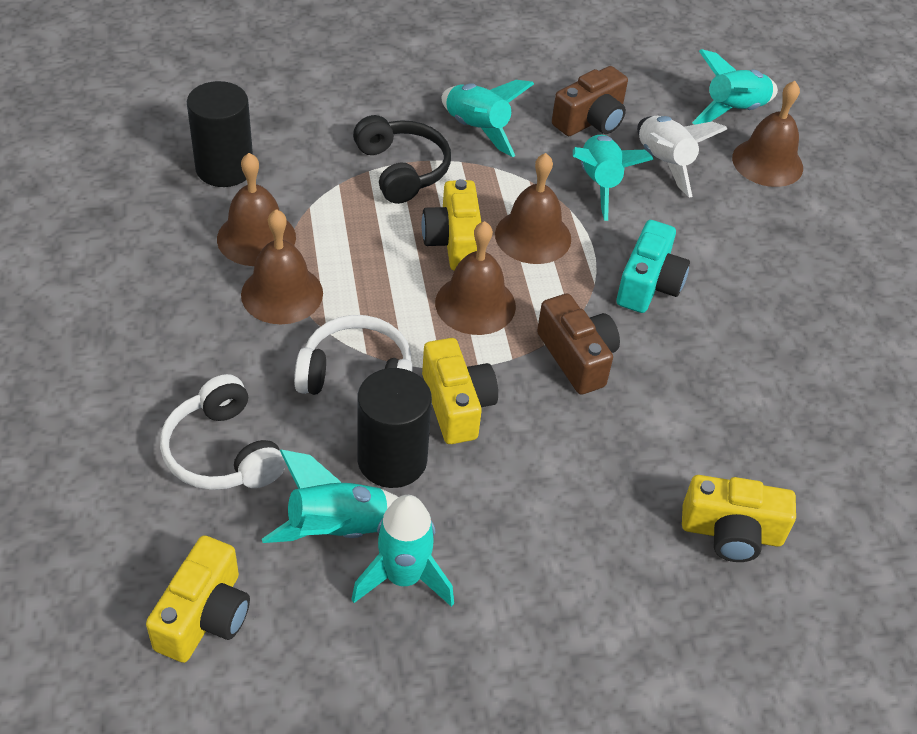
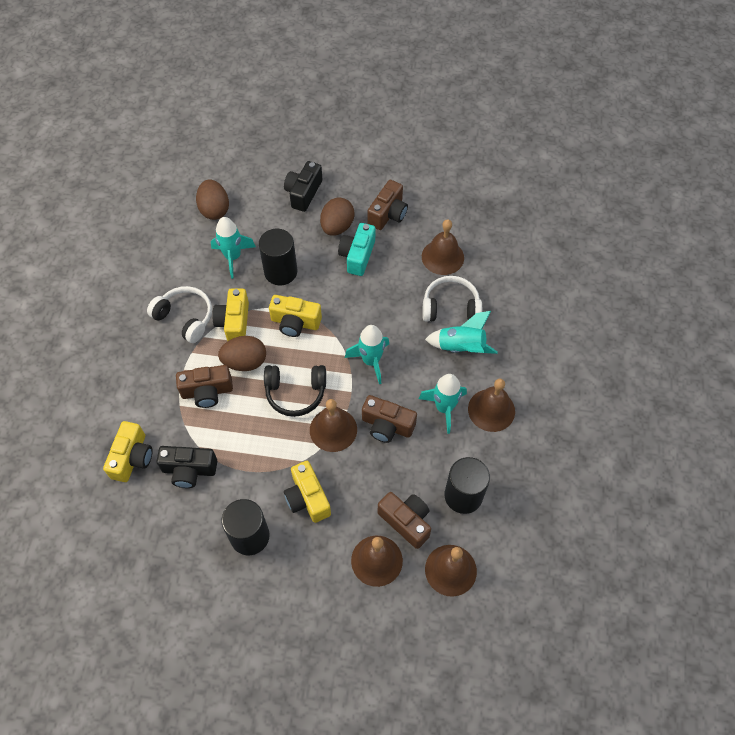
black camera: none = 0 -> [156,446,217,488] [284,161,322,212] = 2
black cylinder: [187,81,253,187] [357,368,432,488] = 2 -> [221,499,270,555] [259,229,297,285] [444,457,490,514] = 3
brown camera: [537,293,620,395] [552,66,628,136] = 2 -> [176,365,233,408] [362,395,417,443] [368,180,408,230] [378,492,431,549] = 4
brown egg: none = 0 -> [196,179,229,220] [218,336,266,371] [320,197,355,236] = 3
turquoise rocket: [262,450,398,543] [351,495,454,607] [442,80,534,157] [573,135,654,221] [692,49,778,125] = 5 -> [211,217,256,278] [345,325,389,384] [419,374,467,434] [425,311,498,354] = 4
white rocket: [637,116,727,198] = 1 -> none = 0

